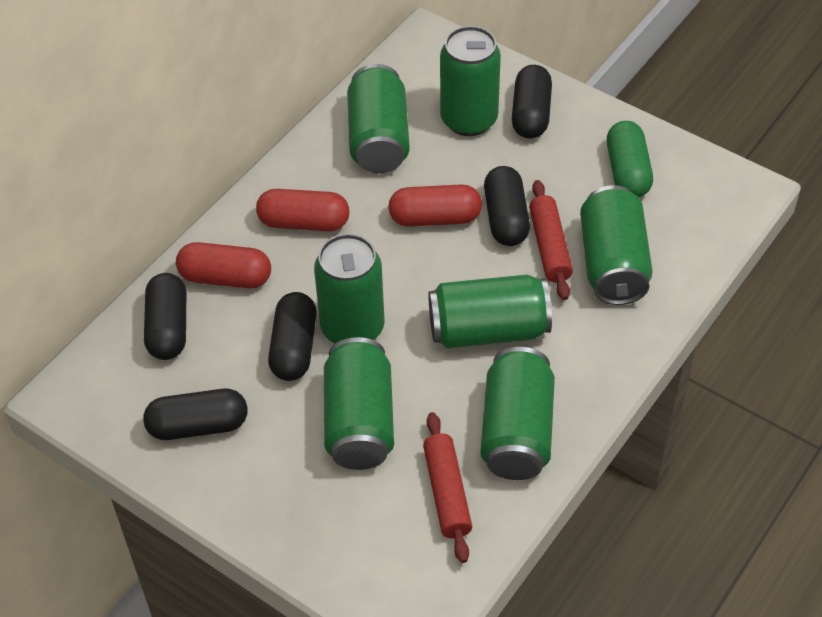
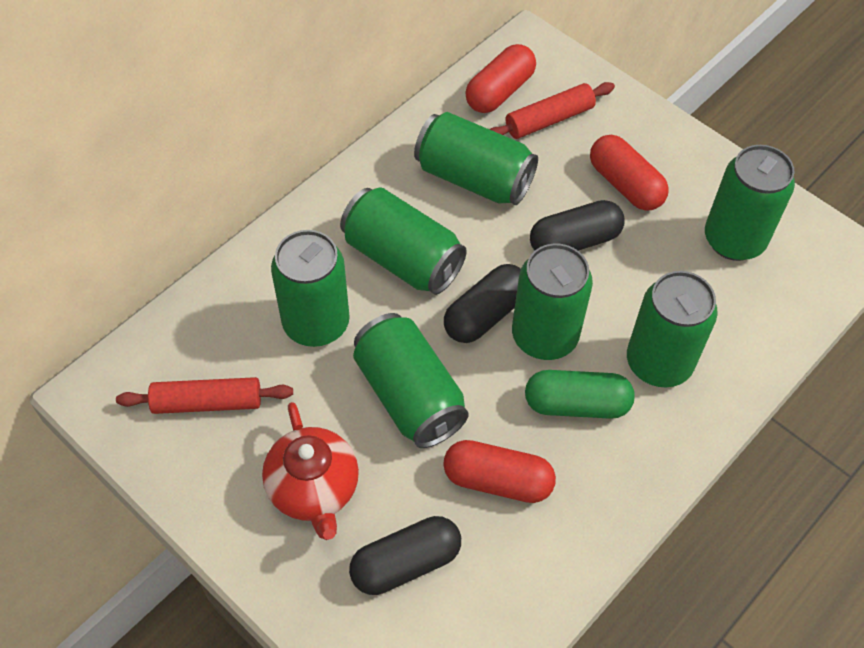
black capsule: [143,389,248,440] [144,273,186,360] [268,292,317,381] [484,166,530,246] [512,65,552,138] = 5 -> [349,516,461,595] [444,264,521,343] [530,200,625,251] = 3
red teapot: none = 0 -> [262,402,359,540] = 1

